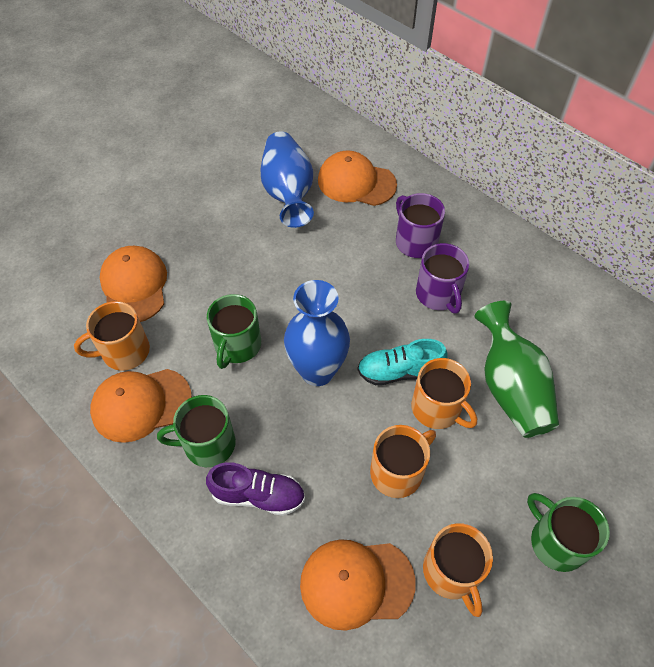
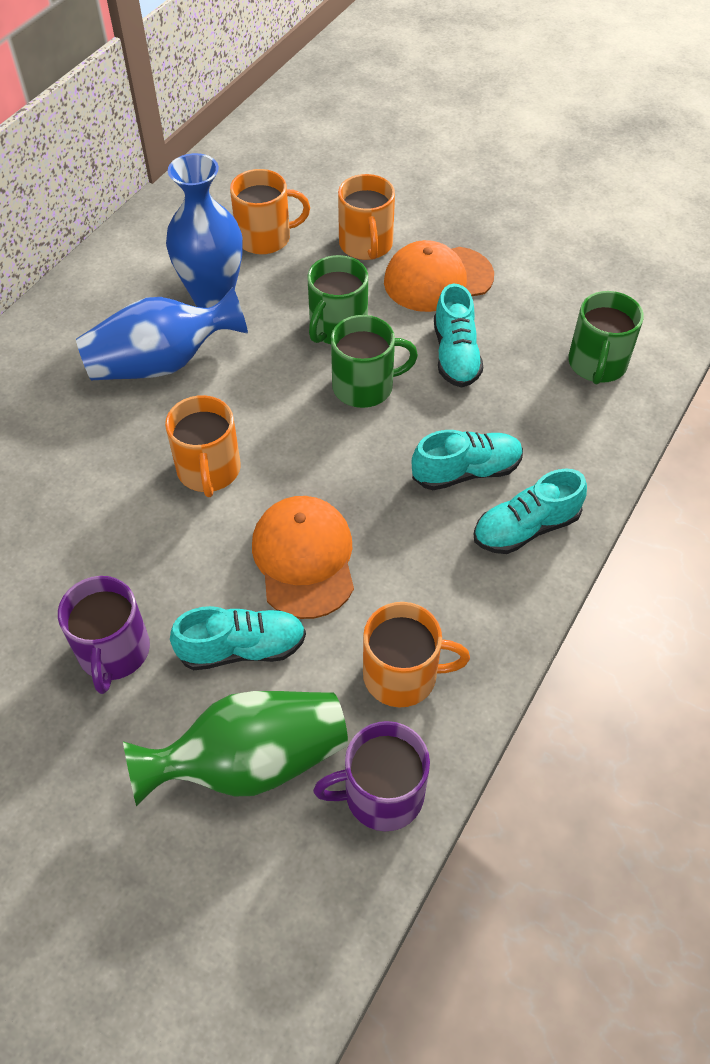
orange cap: [90,369,192,443] [100,246,167,322] [300,539,416,631] [318,151,397,206] = 4 -> [252,496,354,619] [384,240,494,312] = 2
purple shoe: [206,462,305,516] = 1 -> none = 0
turquoise shoe: [357,339,448,385] = 1 -> [170,606,306,670] [412,430,523,490] [434,283,483,387] [473,469,587,554] = 4

